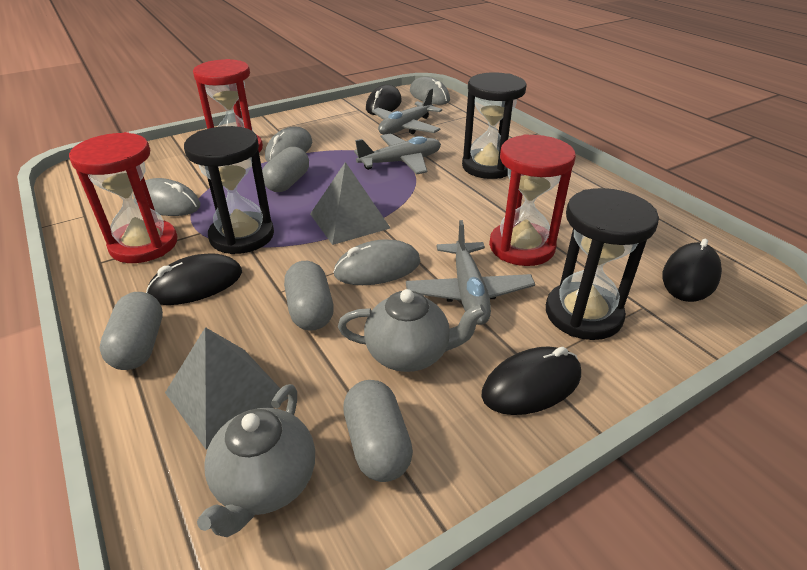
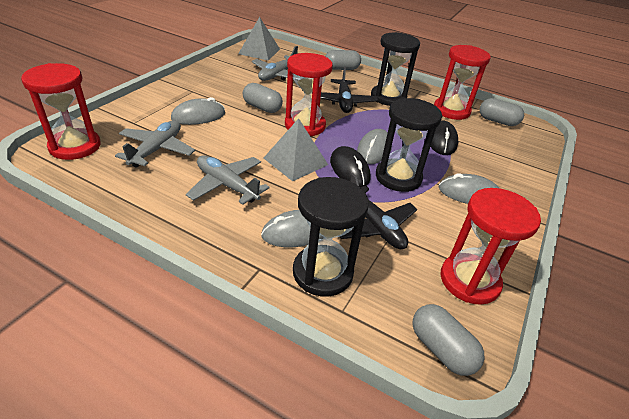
black mouse: [146,253,242,305] [366,85,402,115] [482,347,581,415] [663,239,722,302] = 4 -> [330,146,371,187] [430,120,458,155] = 2
black plane: none = 0 -> [321,67,378,113] [340,173,417,249] = 2
grey teapot: [197,384,315,537] [338,289,486,372] = 2 -> none = 0
red hourglass: [69,132,177,263] [193,59,263,152] [489,134,576,266] = 3 -> [21,63,101,160] [285,53,333,136] [434,45,491,120] [440,188,541,305] = 4

